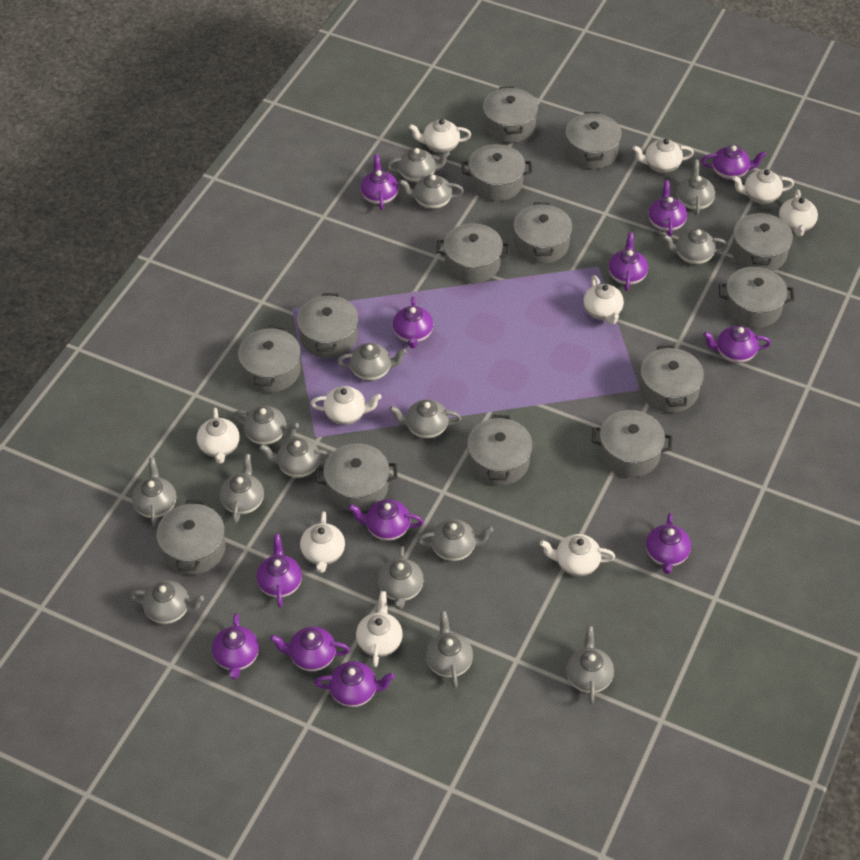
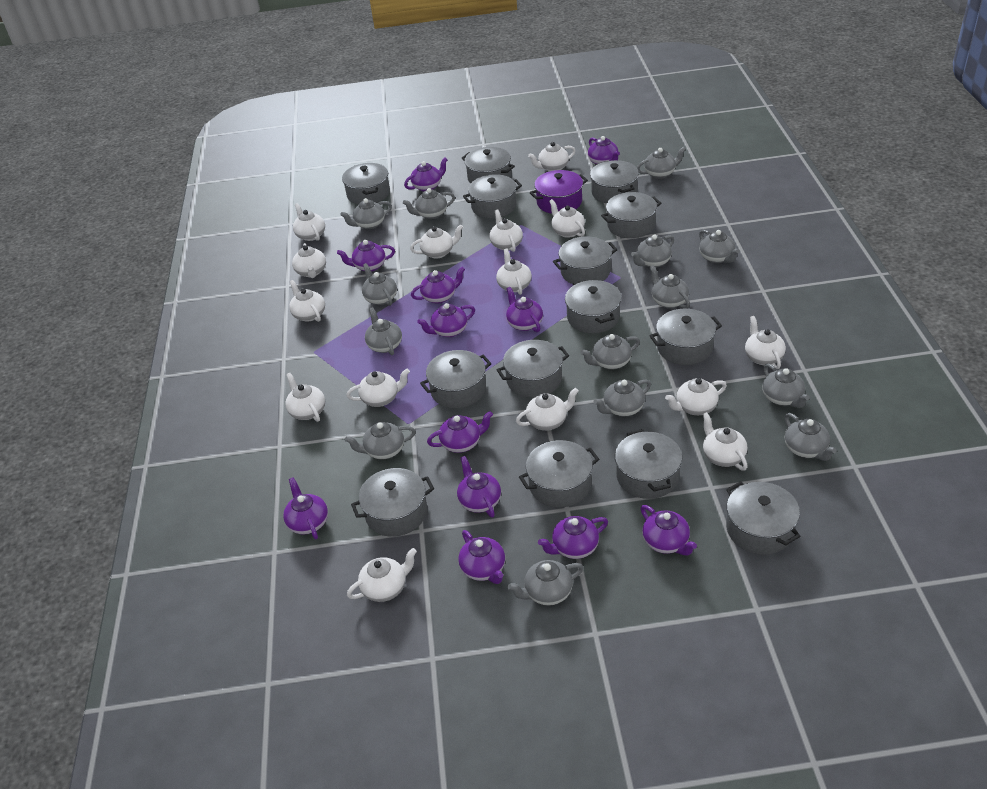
grey teapot: [130,580,204,624] [132,458,176,527] [220,454,264,523] [233,406,299,445] [259,438,331,478] [337,343,407,381] [378,546,424,609] [387,148,450,182] [389,399,461,438] [399,174,464,209] [417,519,493,561] [426,611,473,688] [566,626,614,704] [663,229,728,264] [677,160,715,216] = 15 -> [340,198,392,229] [345,422,416,459] [362,263,397,306] [365,307,402,355] [403,188,455,219] [508,560,584,606] [580,334,640,370] [594,380,651,416] [631,234,674,268] [637,147,686,179] [649,265,690,309] [699,230,740,263] [762,363,810,408] [784,413,837,461] = 14
purple pot: none = 0 -> [530,170,588,214] = 1
white teapot: [197,408,240,464] [300,511,345,573] [311,386,382,425] [356,591,403,667] [409,119,471,153] [540,534,615,576] [583,275,624,324] [632,139,694,173] [732,169,794,204] [779,189,818,236] = 10 -> [285,373,325,422] [289,280,325,322] [292,243,326,278] [293,203,325,241] [346,369,410,407] [347,548,417,602] [410,225,463,259] [489,210,523,252] [496,248,532,295] [516,388,579,430] [528,142,576,172] [549,199,585,238] [665,378,727,415] [702,412,748,471] [745,316,786,369] = 15

